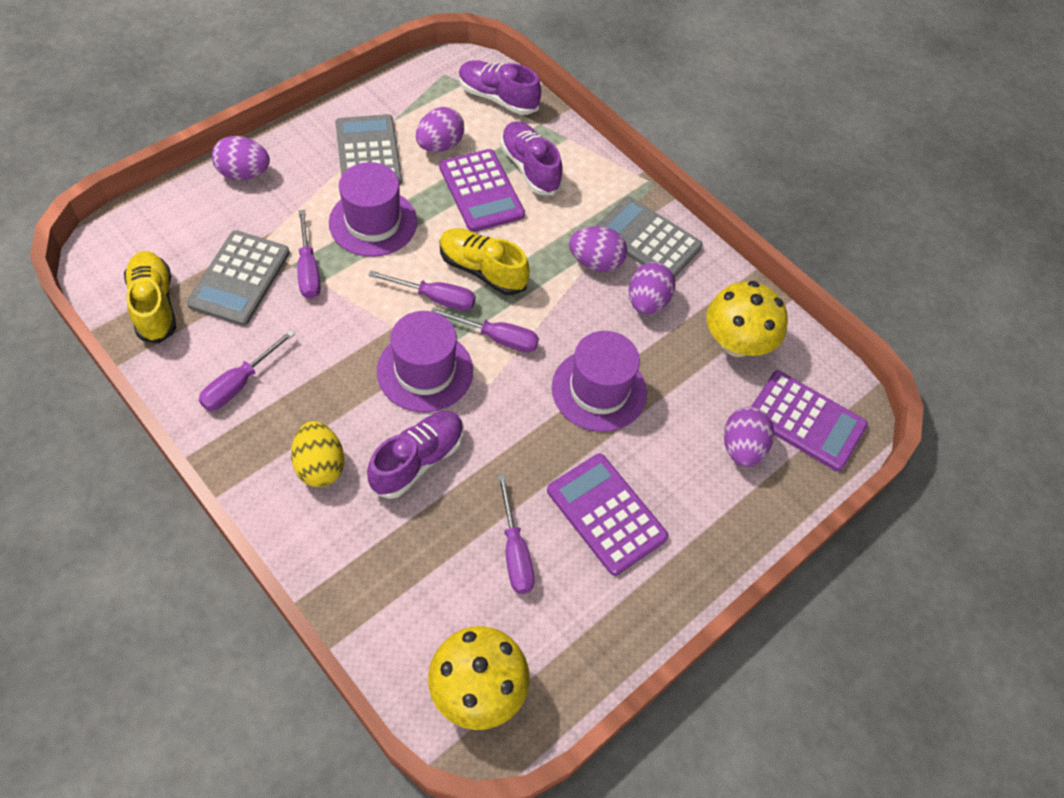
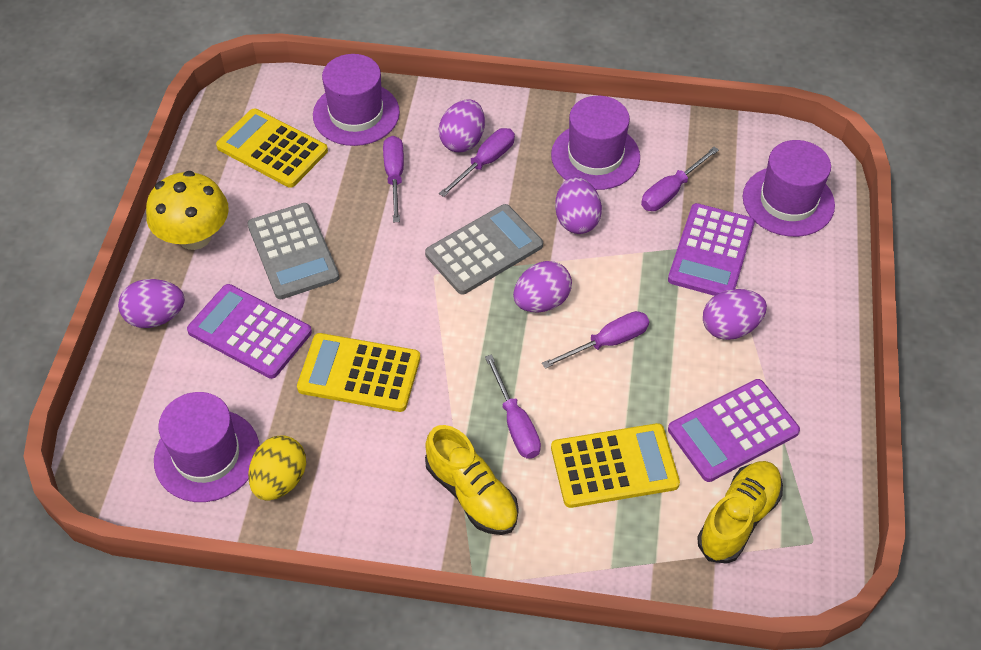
grey calculator: [187,230,290,326] [335,114,402,185] [596,196,703,278] = 3 -> [248,203,340,299] [425,204,543,295] = 2
purple hat: [329,162,417,257] [377,311,473,412] [552,331,647,432] = 3 -> [154,392,260,502] [313,54,400,146] [551,96,640,190] [743,140,835,237] = 4
purple shoe: [367,411,464,499] [459,60,541,115] [500,121,563,195] = 3 -> none = 0
yellow calculator: none = 0 -> [216,109,328,188] [297,333,420,412] [551,423,680,508] = 3
yellow mushroom: [428,626,530,730] [707,281,788,357] = 2 -> [146,171,229,250] = 1

